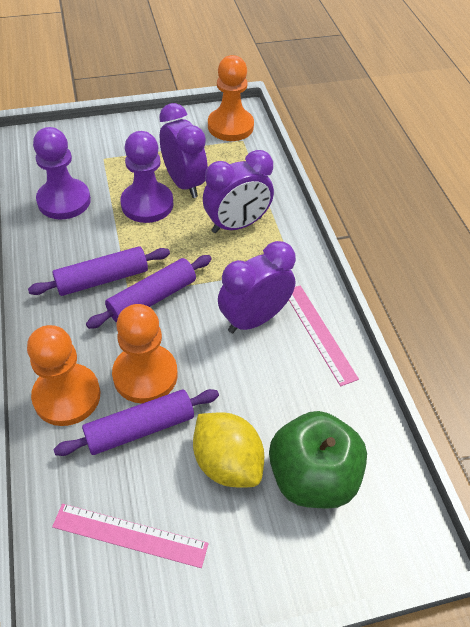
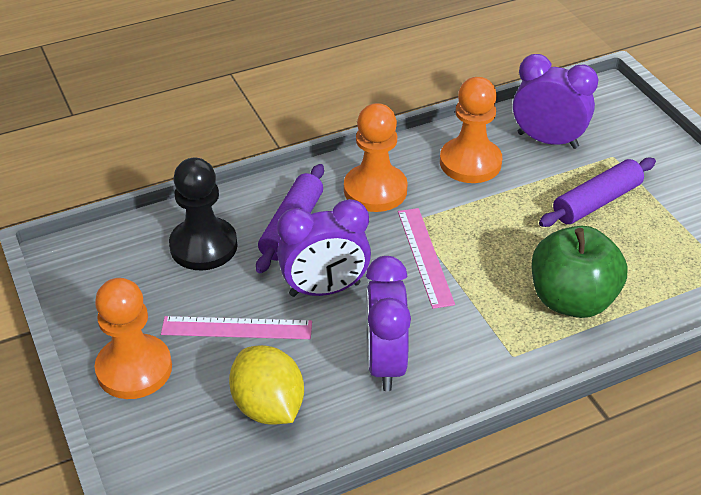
black pawn: none = 0 -> [169,158,238,270] = 1
purple pawn: [33,127,91,219] [120,131,173,223] = 2 -> none = 0
purple rolling pin: [28,246,170,296] [53,389,219,456] [86,255,212,329] = 3 -> [256,164,324,273] [539,158,656,227] = 2

